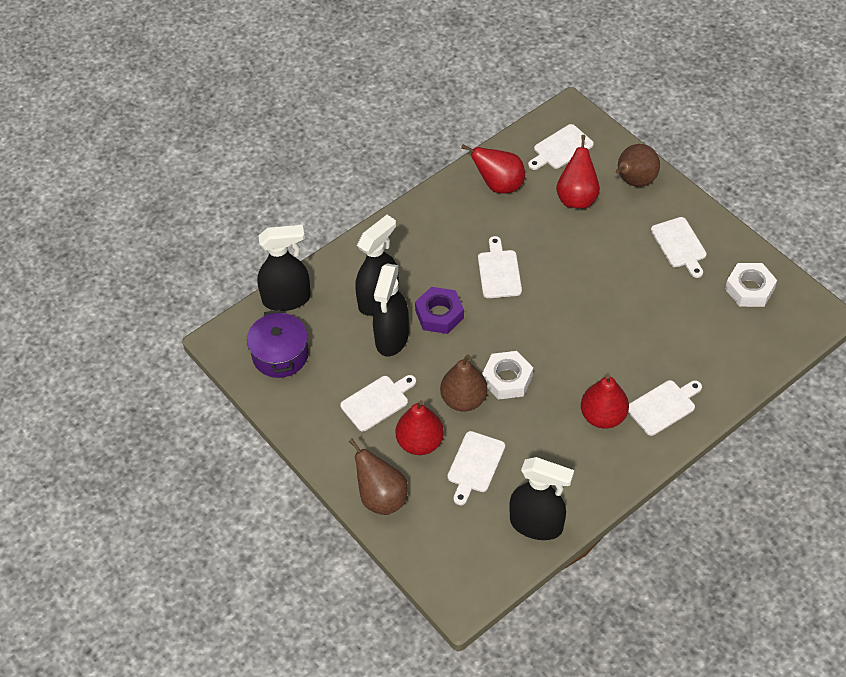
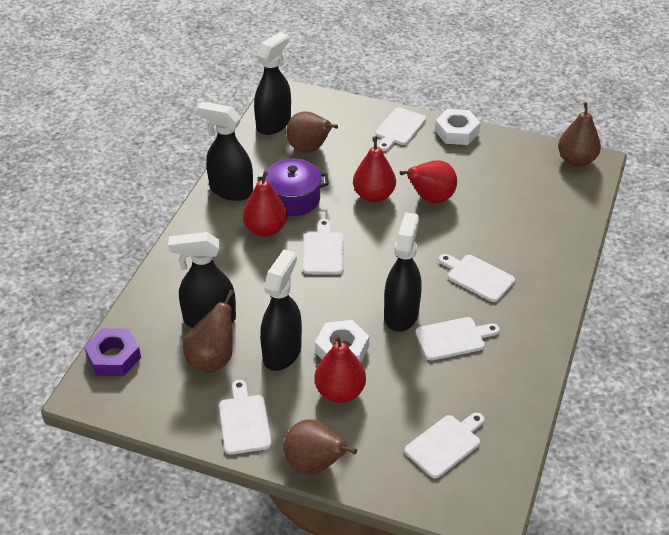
black spray bottle: [257,225,311,311] [355,215,399,316] [373,263,409,357] [509,457,574,540] = 4 -> [168,232,236,328] [197,102,253,201] [254,32,291,135] [260,249,302,371] [384,212,422,332] = 5
brown pear: [349,438,408,515] [440,354,488,412] [616,144,660,187] = 3 -> [183,290,234,373] [283,419,357,475] [286,111,338,153] [558,102,601,167] = 4

